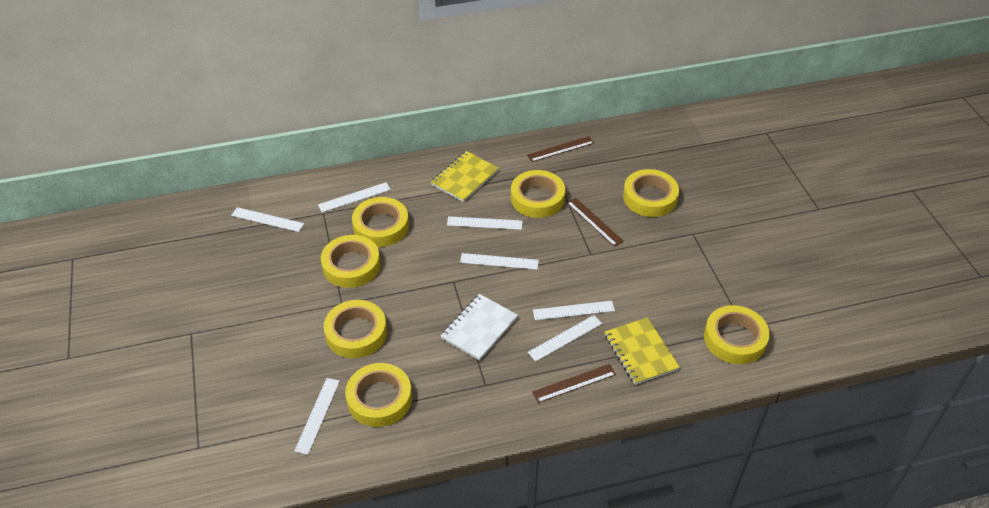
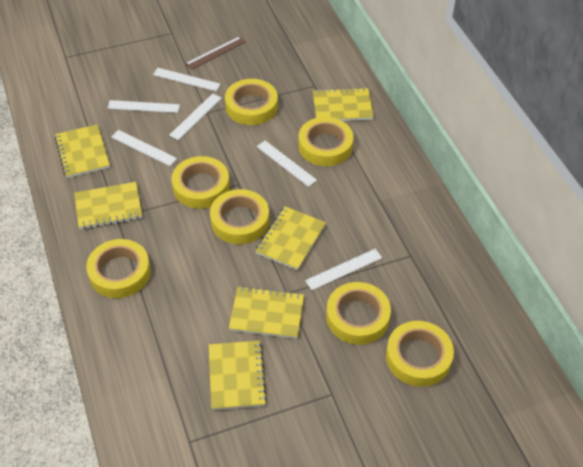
brown ruler: [527,136,594,162] [532,364,616,403] [567,198,624,247] = 3 -> [185,36,246,70] = 1
white notebook: [440,294,518,361] = 1 -> none = 0
white ruler: [231,207,304,232] [294,378,340,455] [318,182,391,212] [447,216,522,230] [460,253,539,270] [528,315,602,362] [533,301,615,320] = 7 -> [108,100,180,113] [111,130,177,166] [153,68,221,91] [169,93,222,140] [256,141,317,187] [305,249,382,290] = 6
yellow notebook: [431,151,499,202] [605,317,680,385] = 2 -> [55,125,110,178] [74,182,142,229] [209,340,267,410] [229,286,304,339] [256,206,326,270] [313,87,374,121] = 6

